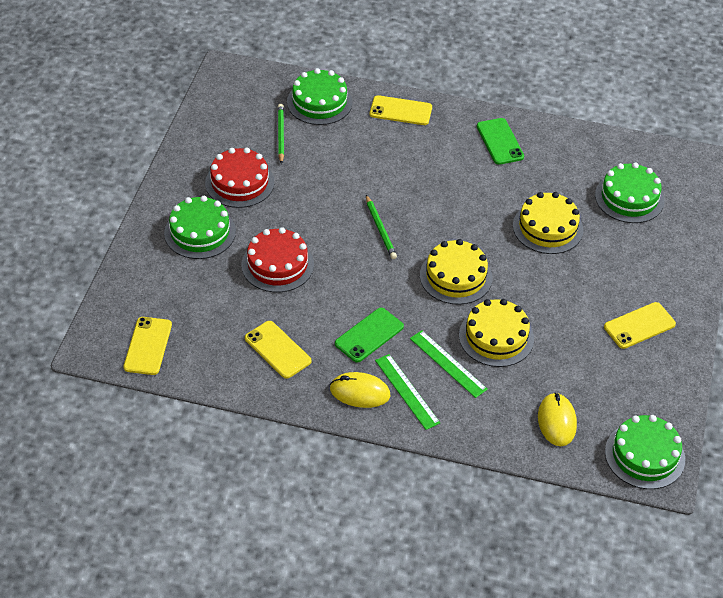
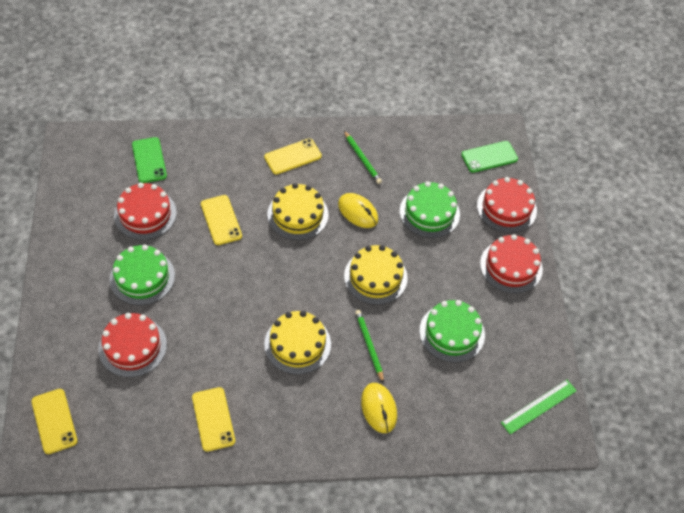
green cake: [164,196,236,259] [287,68,353,125] [595,162,664,223] [605,415,685,489] = 4 -> [110,244,175,305] [400,181,460,238] [419,300,485,363] = 3
green ruler: [375,354,440,430] [410,330,488,398] = 2 -> [501,380,577,435] = 1
red cake: [205,148,275,208] [241,227,314,292] = 2 -> [98,313,167,377] [114,182,177,240] [477,177,537,233] [480,234,543,294] = 4

